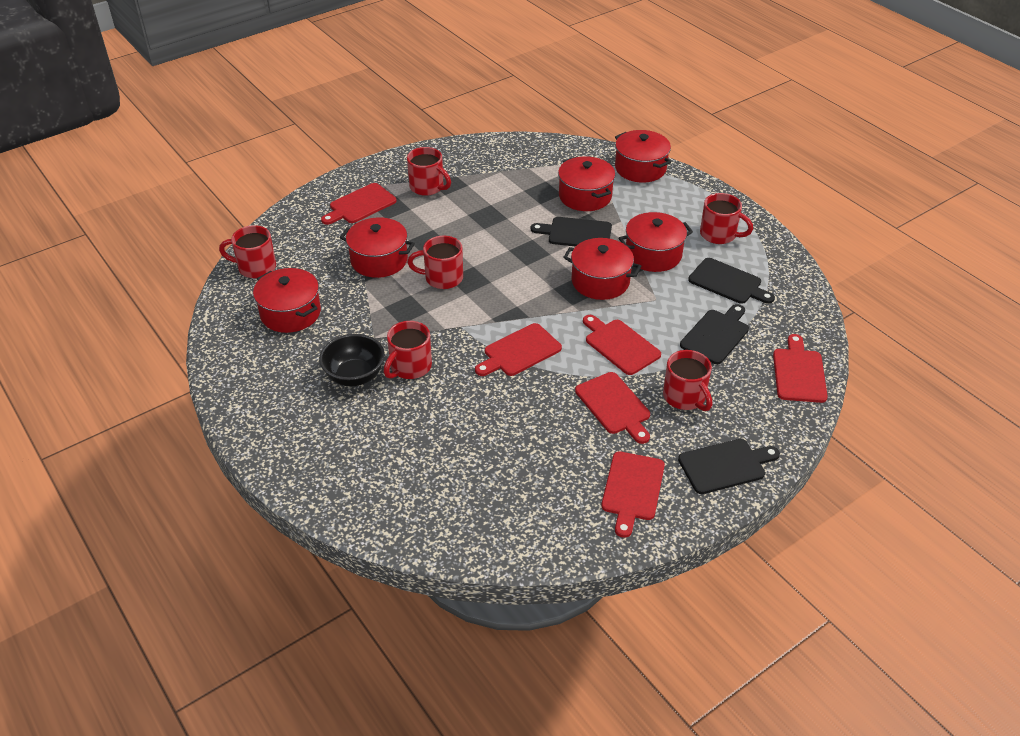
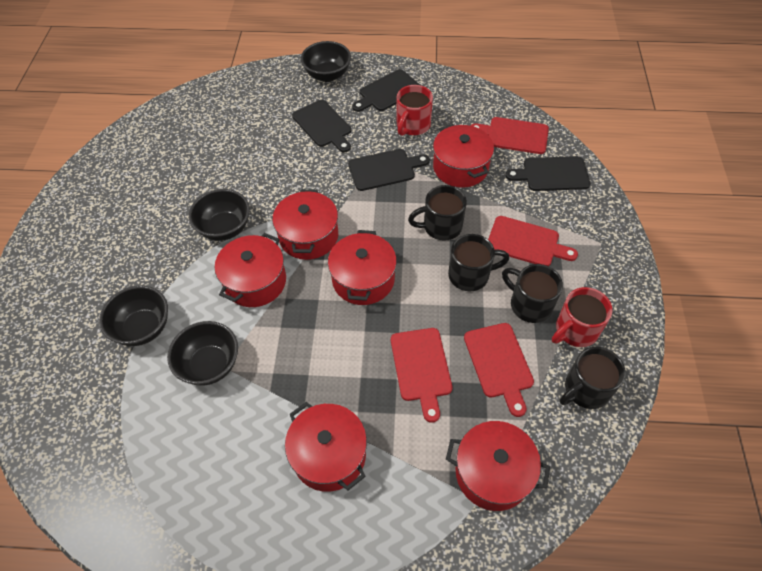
black bowl: [319,334,385,386] = 1 -> [99,286,168,346] [167,321,238,386] [189,189,250,241] [301,41,351,82] = 4
black mug: none = 0 -> [408,185,467,241] [448,234,509,291] [502,264,563,323] [560,347,626,409] = 4
red cutting board: [321,183,397,225] [475,323,562,376] [575,372,650,444] [583,315,661,375] [601,451,665,538] [773,334,828,403] = 6 -> [391,328,452,423] [464,323,534,417] [471,117,549,154] [488,216,578,266] = 4
red mug: [219,225,276,278] [384,321,432,379] [407,147,451,196] [407,236,463,289] [663,350,712,411] [700,193,753,244] = 6 -> [397,85,433,136] [552,287,613,347] = 2

